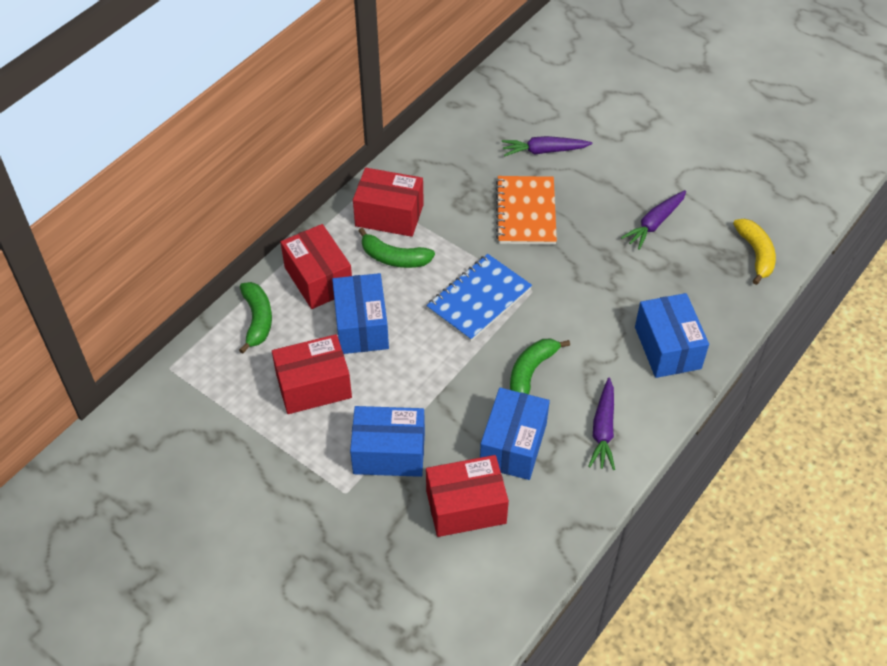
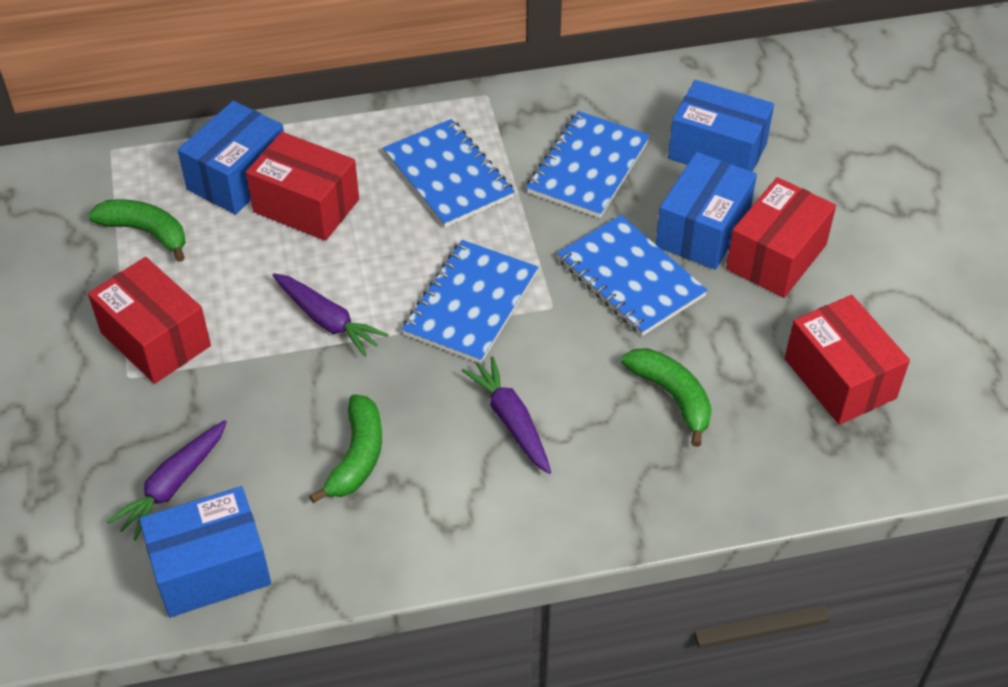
blue notebook: [426,254,532,341] = 1 -> [383,119,515,228] [402,240,538,364] [526,111,650,218] [557,215,708,336] = 4
orange notebook: [496,176,557,245] = 1 -> none = 0
yellow banana: [733,218,776,285] = 1 -> none = 0

